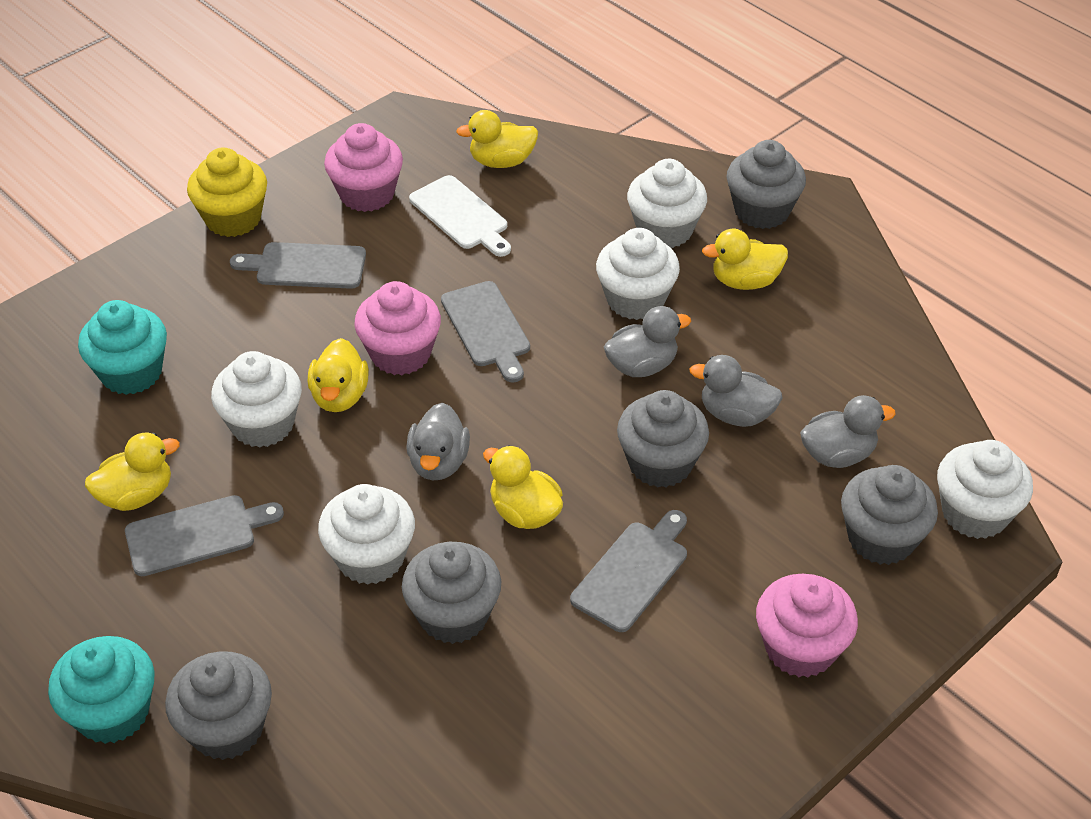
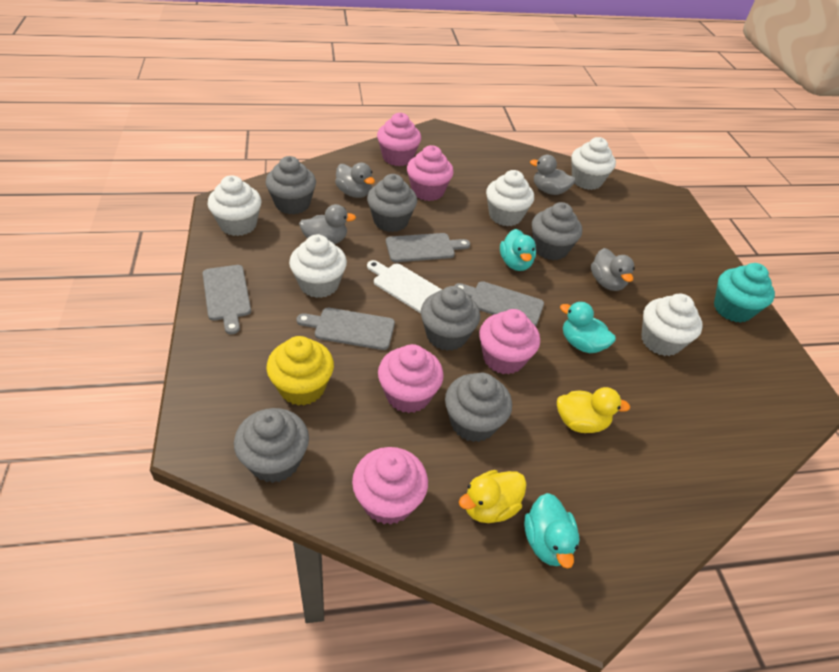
grey cupcake: [165,651,272,760] [402,542,501,644] [617,390,709,487] [727,140,806,229] [841,465,938,565] = 5 -> [234,408,309,483] [265,156,316,215] [367,174,417,232] [421,286,480,351] [445,373,512,442] [532,202,582,260] = 6
pink cupcake: [324,123,403,212] [355,281,441,375] [756,574,858,677] = 3 -> [352,447,428,525] [377,113,421,166] [378,344,444,413] [407,145,454,201] [479,309,540,375] = 5
turquoise cupcake: [48,636,155,744] [78,300,167,395] = 2 -> [714,263,775,323] = 1
turquoise duck: none = 0 -> [500,229,536,271] [524,493,580,569] [560,302,616,353] = 3
yellow duck: [85,433,180,511] [308,338,369,412] [456,110,538,168] [483,445,563,529] [702,229,788,290] = 5 -> [459,470,526,523] [557,387,630,433] = 2

